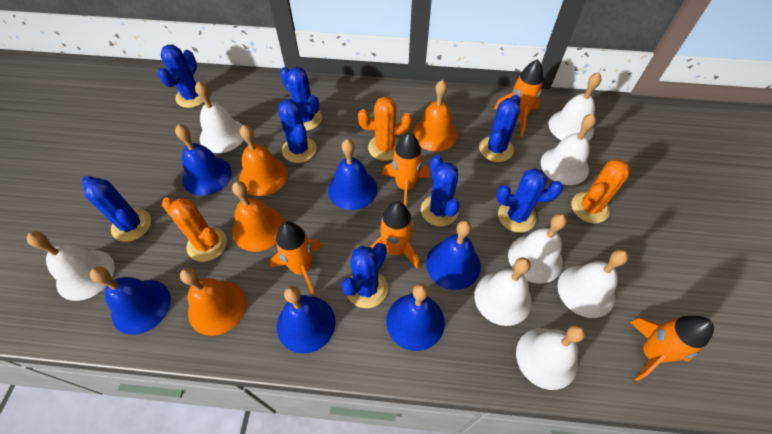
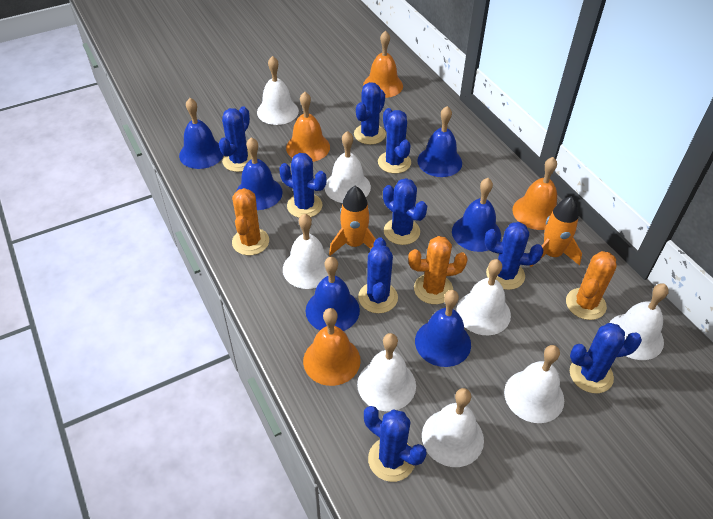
blue cactus: [82,176,151,242] [158,45,204,108] [278,99,317,163] [280,67,322,131] [341,243,388,308] [421,155,460,226] [479,95,520,162] [496,168,563,233] = 8 -> [219,106,251,172] [279,153,326,218] [354,82,386,145] [358,237,398,313] [364,406,426,482] [378,108,411,174] [383,178,427,245] [484,222,543,290] [570,323,642,393] = 9
orange rocket: [270,222,322,295] [370,201,420,269] [382,133,430,206] [494,59,543,137] [630,316,714,381] = 5 -> [329,186,376,256] [530,196,582,267] = 2

